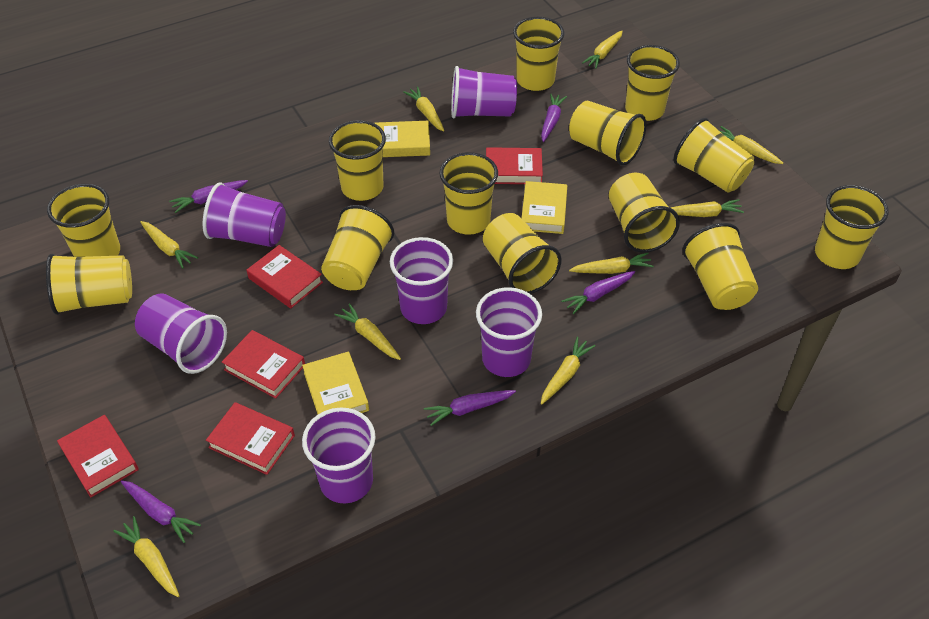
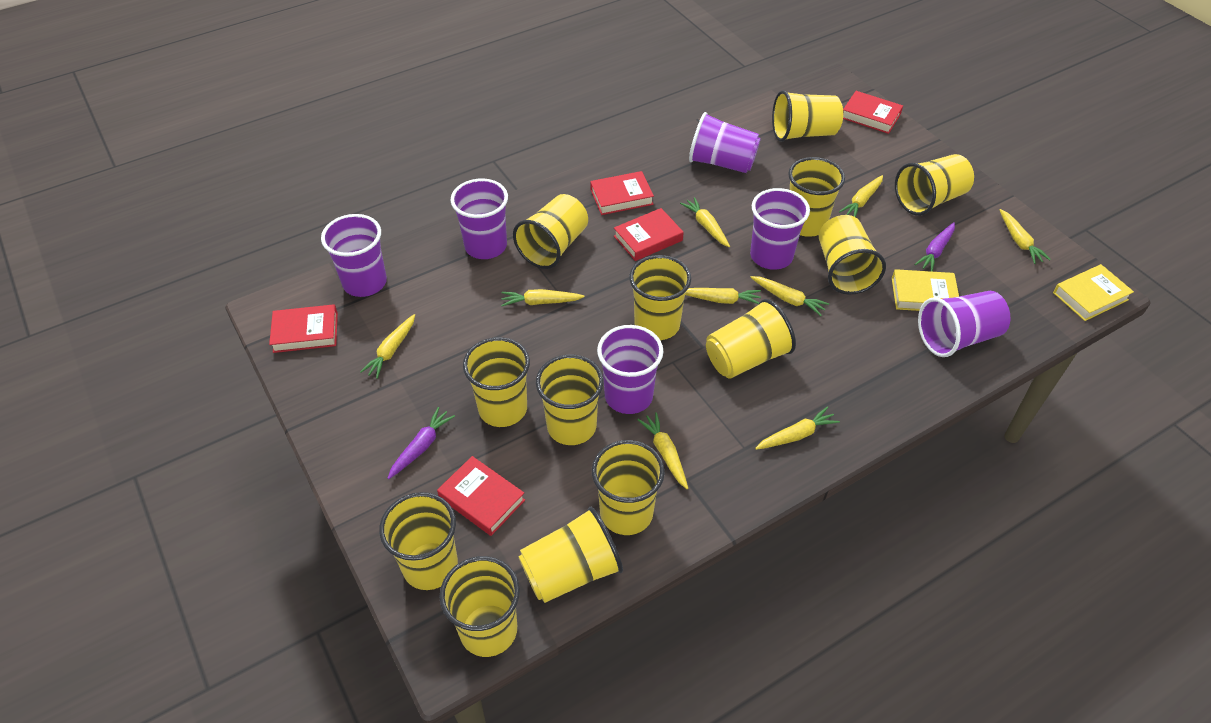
purple carrot: [121,480,201,543] [169,180,248,213] [424,390,516,426] [541,94,567,142] [561,271,635,314] = 5 -> [388,407,455,479] [914,222,955,272] = 2
yellow book: [302,352,369,414] [374,121,430,157] [522,181,567,234] = 3 -> [892,269,959,311] [1053,264,1134,321] = 2

